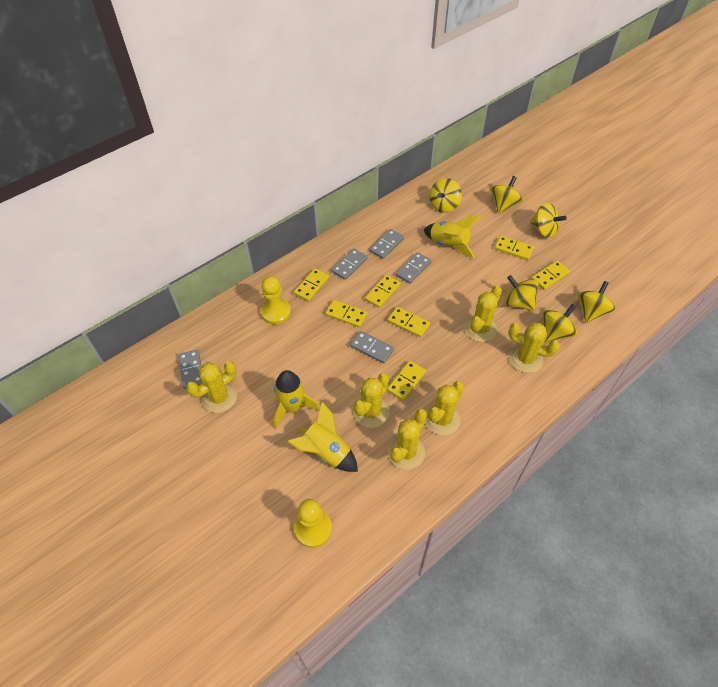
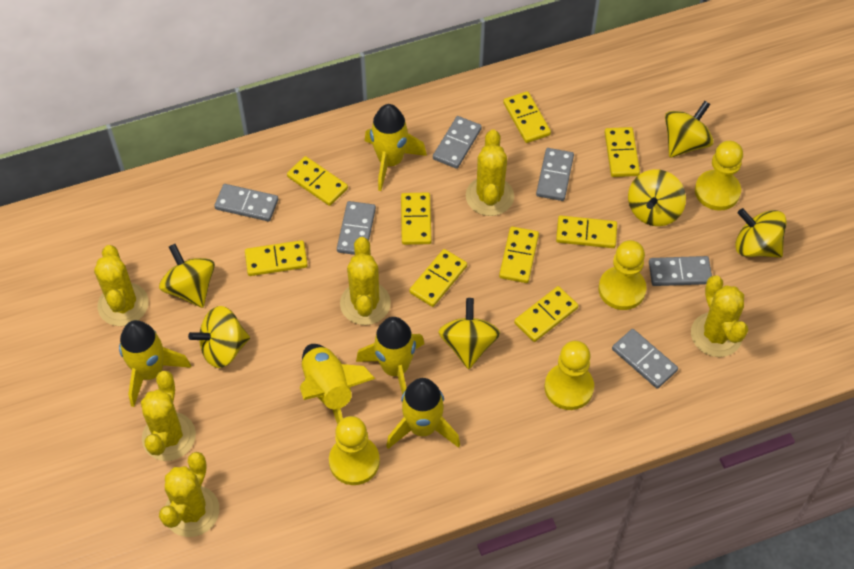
grey domino: [178,350,202,389] [332,249,368,280] [350,331,394,363] [369,229,404,259] [396,252,431,284] = 5 -> [214,184,278,221] [337,201,376,255] [433,116,482,169] [536,148,574,201] [612,329,678,389] [649,256,712,286] = 6
yellow domino: [294,268,329,302] [325,300,368,328] [365,275,401,308] [387,307,430,338] [387,361,426,401] [494,236,534,260] [531,261,570,290] = 7 -> [245,240,308,276] [287,156,348,206] [401,193,432,245] [409,249,467,307] [499,226,539,283] [503,91,551,143] [514,286,578,342] [556,216,617,248] [605,127,640,177] = 9
yellow pawn: [261,276,291,324] [294,499,332,548] = 2 -> [329,416,380,485] [545,341,594,410] [598,240,646,310] [695,141,743,211] = 4
yellow rocket: [274,370,320,428] [287,402,358,472] [424,216,481,258] = 3 -> [119,320,191,407] [300,344,375,424] [356,317,424,395] [365,104,427,191] [386,378,460,449] = 5

